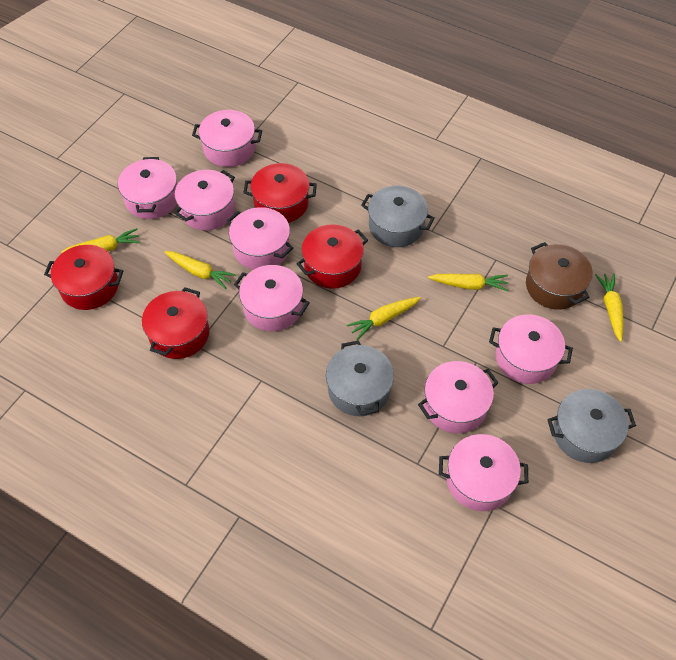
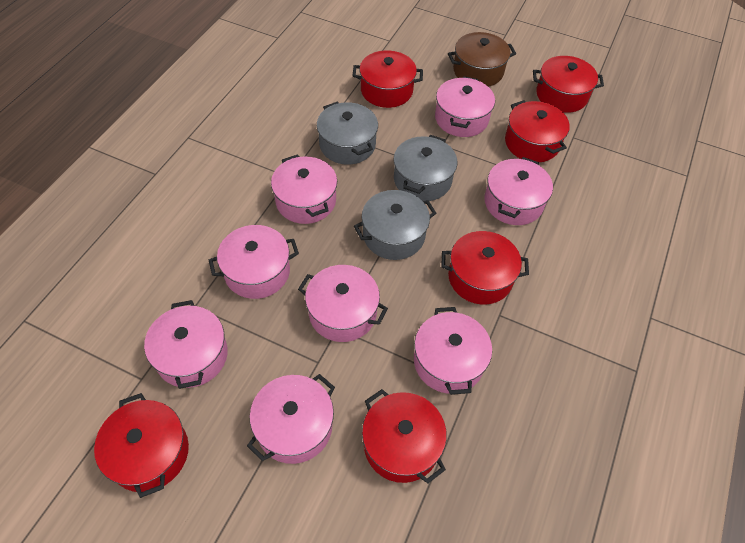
red pot: [44,245,123,310] [142,287,209,359] [244,163,317,223] [297,224,368,289] = 4 -> [94,393,189,498] [353,50,423,108] [362,389,447,483] [441,231,529,304] [505,100,570,162] [533,56,604,113] = 6
yellow carrot: [61,228,140,253] [164,251,236,289] [347,297,421,340] [428,274,508,291] [595,273,623,342] = 5 -> none = 0

